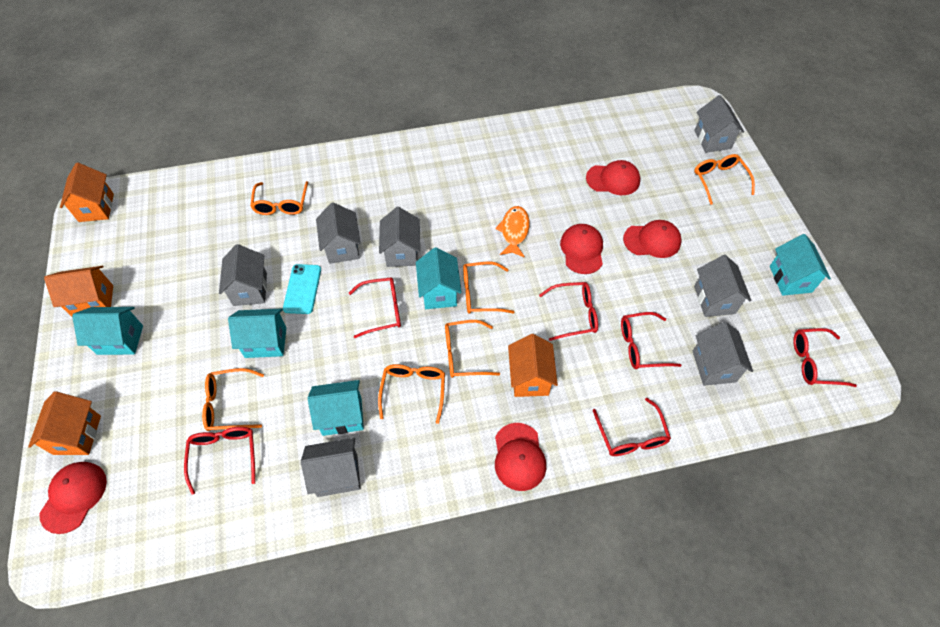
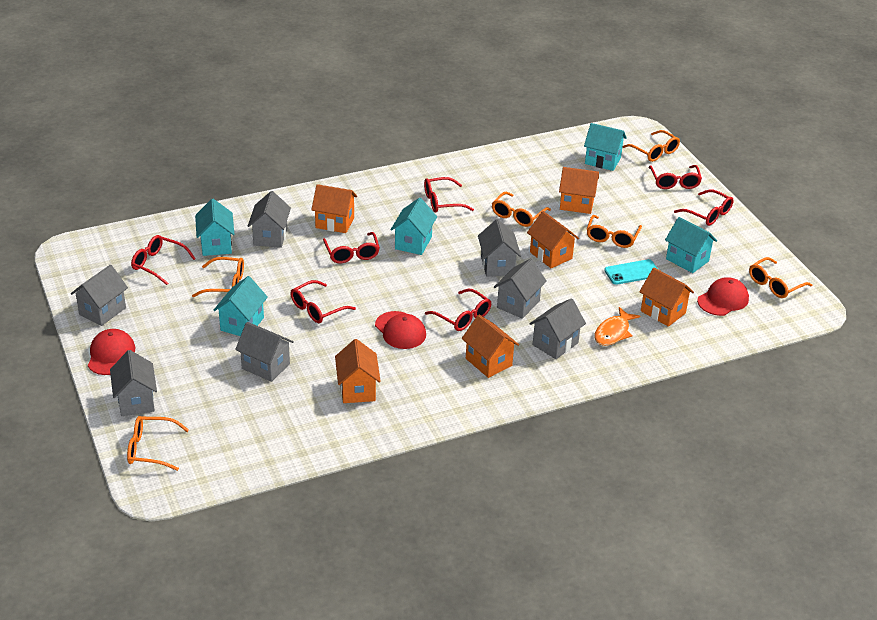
orange house: [28,391,101,455] [44,266,113,317] [60,163,114,222] [508,334,558,397] = 4 -> [311,184,357,233] [335,339,381,403] [462,315,519,378] [527,211,579,268] [559,167,599,214] [639,268,694,327] = 6
red cap: [39,462,107,534] [495,423,546,491] [560,224,603,274] [586,160,640,195] [623,220,682,258] = 5 -> [88,329,136,375] [375,311,426,349] [697,277,749,316] = 3
red glasses: [184,427,255,495] [349,278,401,338] [539,282,598,341] [592,398,671,456] [621,312,682,369] [793,328,857,387] = 6 -> [131,235,196,285] [291,280,356,323] [323,232,380,263] [424,177,474,213] [425,288,492,331] [649,165,702,189] [674,190,734,226] = 7

